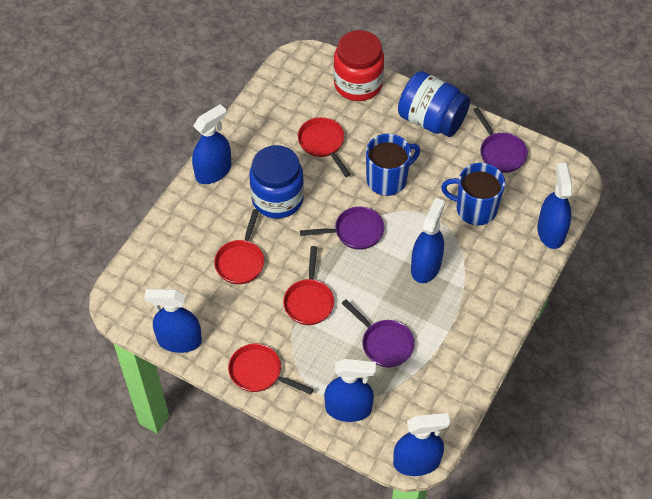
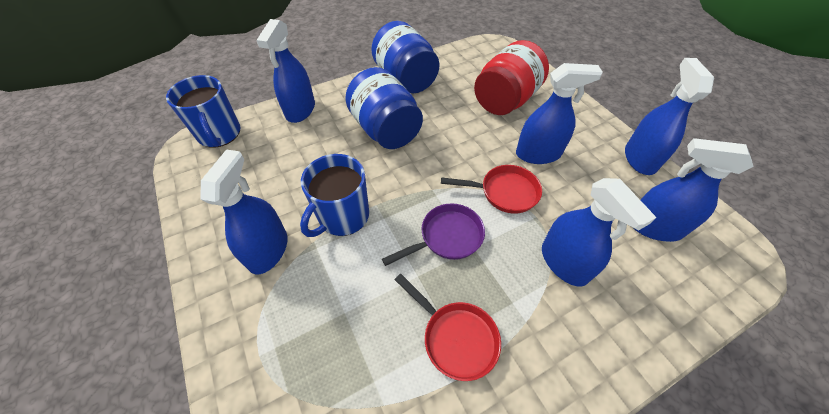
purple pan: [300,206,384,250] [341,299,415,367] [473,107,528,173] = 3 -> [382,203,485,266] = 1
red pan: [214,209,264,284] [228,344,314,395] [283,246,334,325] [298,117,351,177] = 4 -> [395,274,501,381] [441,165,542,214] = 2

